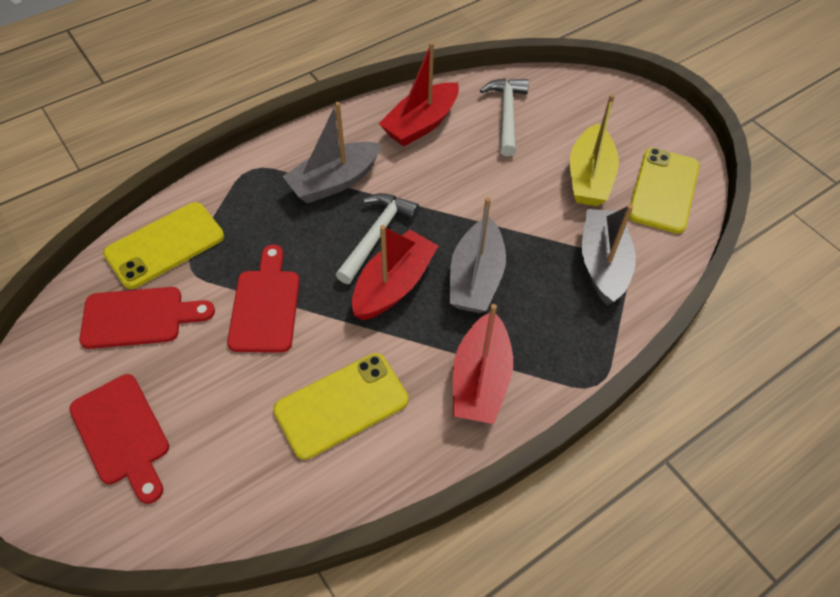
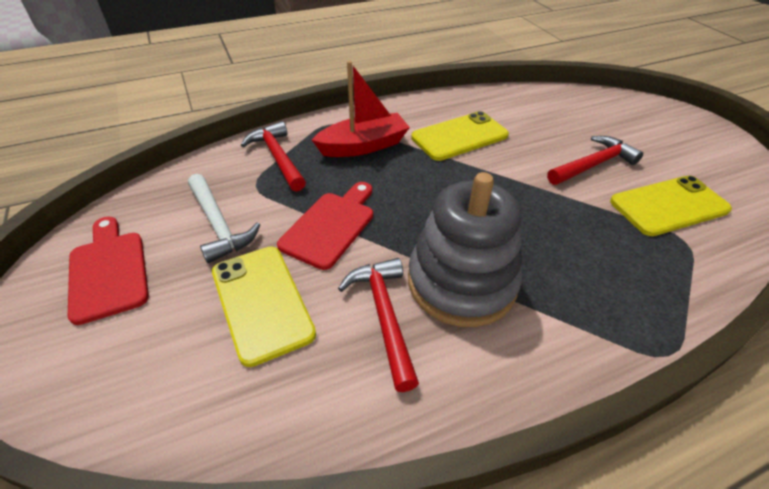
grey boat: [282,102,381,204] [450,197,506,313] [582,204,636,305] = 3 -> none = 0
grey stacking toy: none = 0 -> [408,172,522,327] = 1
red boat: [352,225,438,320] [379,42,459,146] [453,304,513,424] = 3 -> [312,61,410,157] = 1
red cutting board: [69,374,169,504] [79,287,215,349] [227,245,299,353] = 3 -> [68,217,149,325] [277,182,373,270] = 2
red hammer: none = 0 -> [241,121,306,192] [338,258,419,392] [547,136,643,185] = 3
white hammer: [336,193,419,284] [480,78,529,156] = 2 -> [188,174,260,264] = 1
yellow boat: [570,94,619,206] = 1 -> none = 0

